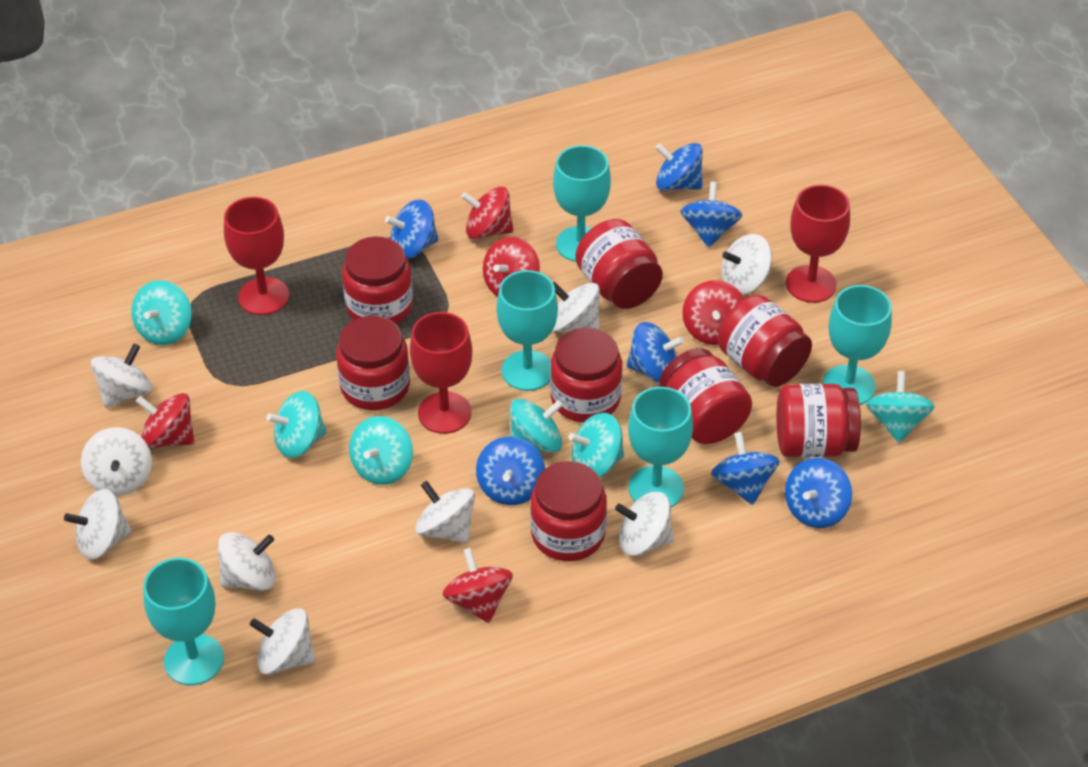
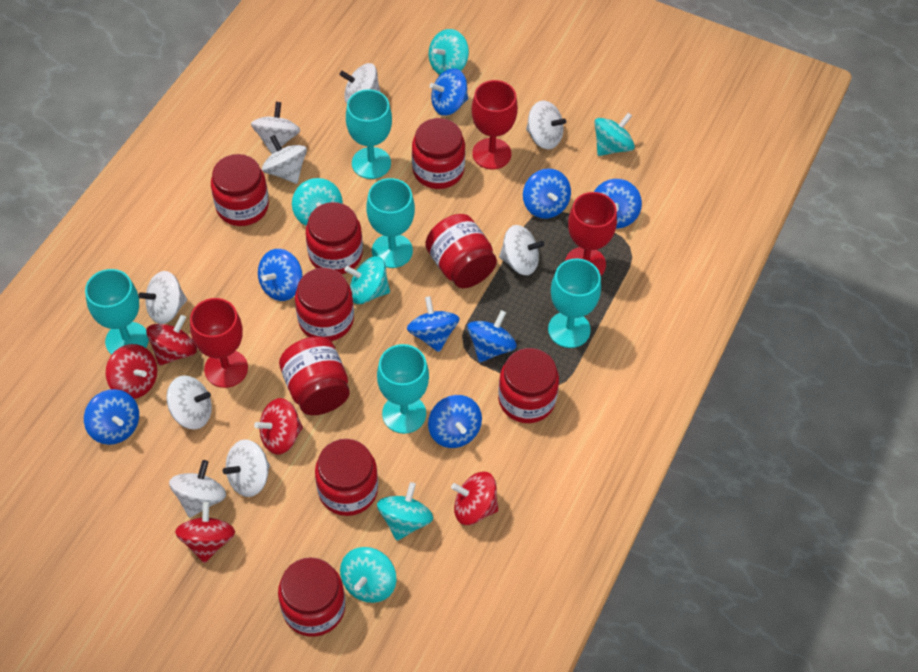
blue spinning top: [385,200,439,259] [476,437,545,505] [627,322,684,383] [655,143,703,191] [680,182,742,248] [711,432,780,505] [785,458,852,528] = 7 -> [84,389,139,445] [258,249,303,301] [407,296,460,352] [428,395,482,448] [429,68,468,116] [467,310,517,362] [523,168,571,219] [594,179,642,229] = 8
red jar: [336,316,410,410] [342,237,413,324] [530,461,607,561] [550,328,622,423] [575,219,663,309] [659,348,752,444] [718,295,812,387] [777,384,861,457] = 8 -> [211,154,269,226] [278,557,345,637] [279,337,350,415] [295,268,354,341] [306,202,363,274] [315,439,378,516] [412,118,465,189] [425,214,497,288] [498,348,559,423] = 9

